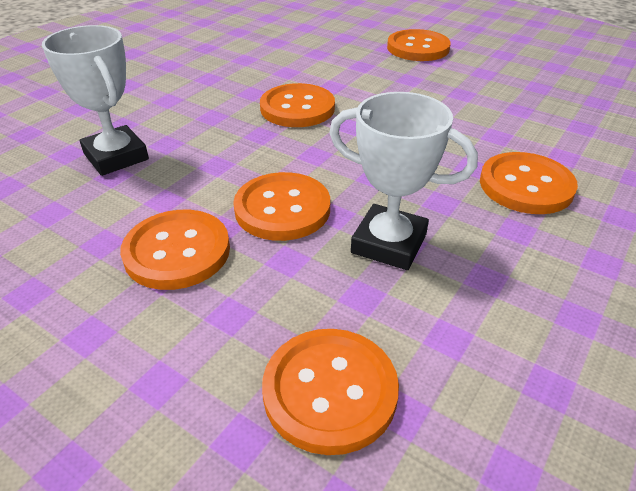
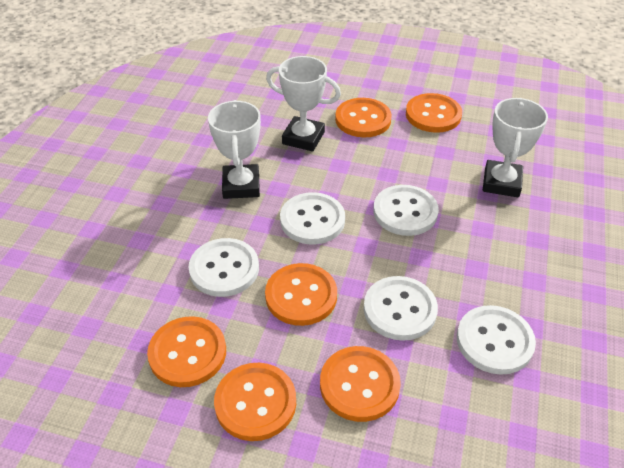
white button: none = 0 -> [188,238,259,297] [280,192,345,245] [364,276,438,341] [373,185,439,236] [457,305,536,375] = 5
white trophy: [42,25,149,176] [329,92,478,270] = 2 -> [208,100,261,199] [266,56,341,152] [483,98,548,197] = 3

